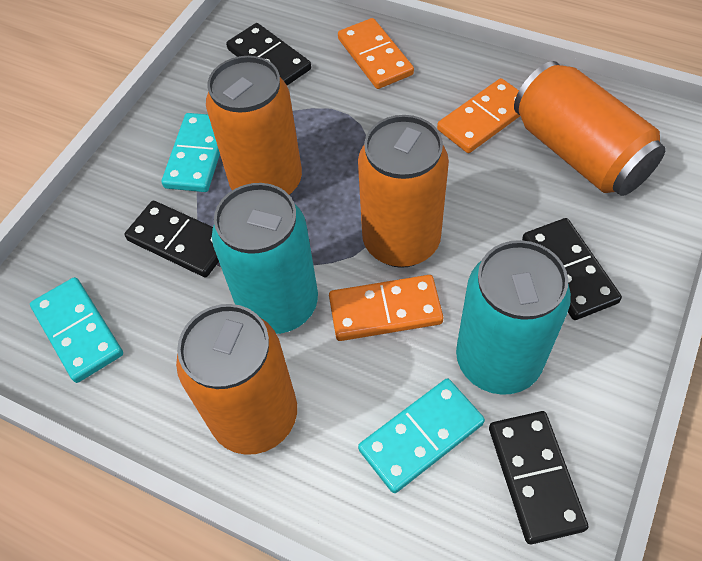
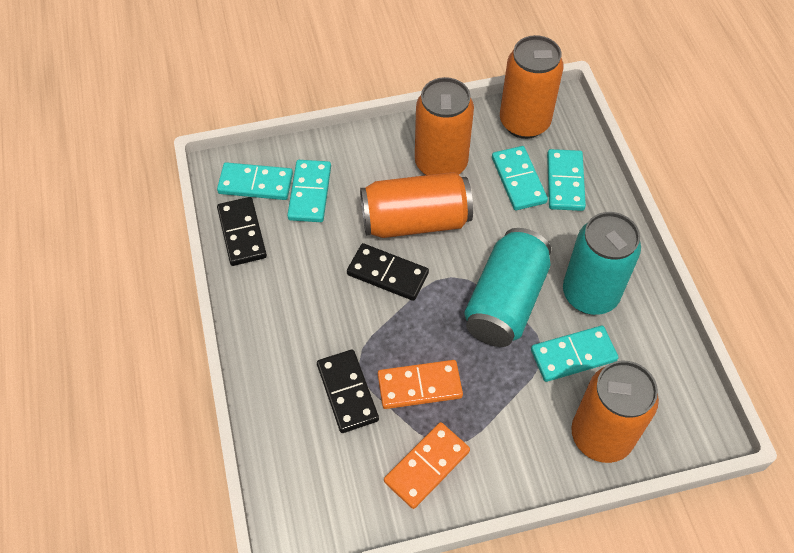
black domino: [125,201,219,277] [226,23,311,85] [489,411,588,544] [522,218,622,320] = 4 -> [217,197,267,266] [317,349,379,433] [347,243,429,301] = 3
orange domino: [329,275,443,341] [338,18,414,89] [437,78,520,153] = 3 -> [378,360,463,409] [384,422,470,509] = 2
turquoise domino: [30,277,123,383] [162,113,220,192] [358,378,485,493] = 3 -> [217,162,293,200] [287,160,331,222] [492,146,548,210] [531,326,618,382] [547,149,586,211] = 5

